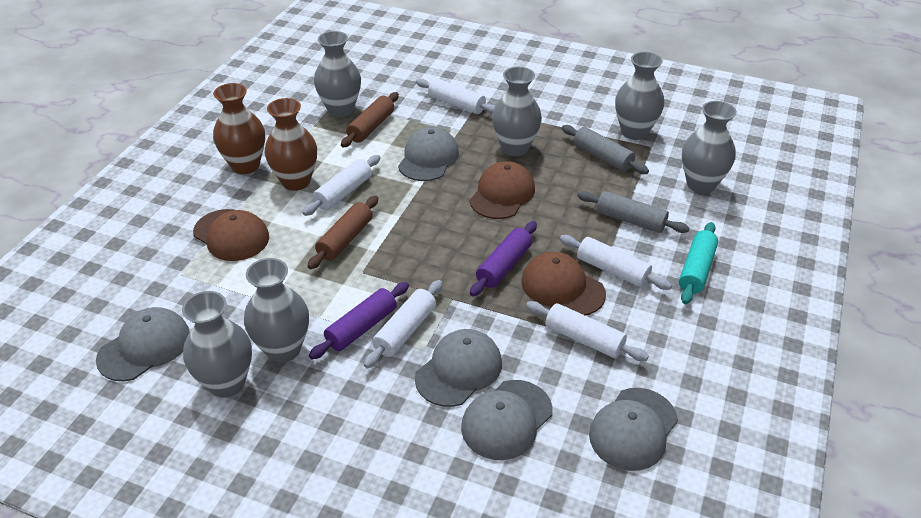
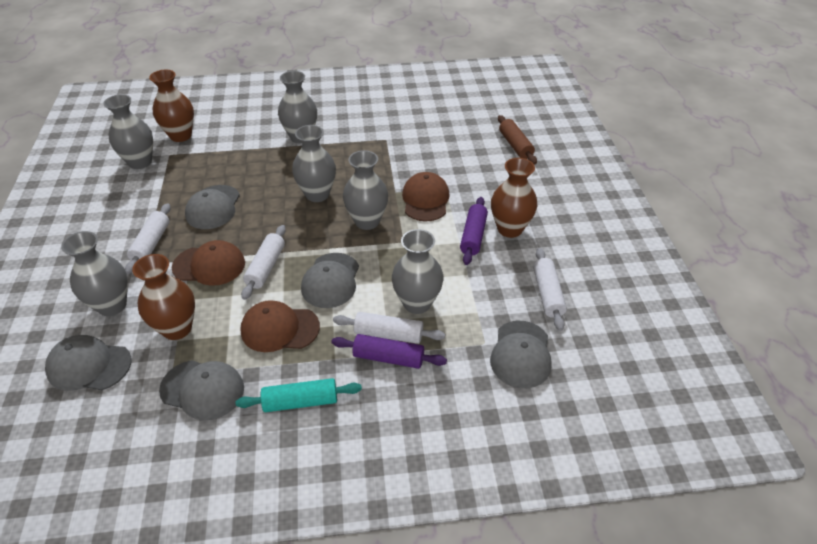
brown rolling pin: [308,196,378,269] [341,92,399,148] = 2 -> [498,115,537,165] = 1
brown vase: [213,83,265,174] [265,98,317,191] = 2 -> [132,254,195,340] [149,70,194,142] [491,158,537,238] = 3
grey rolling pin: [562,125,649,174] [578,191,689,233] = 2 -> none = 0
white rolling pin: [302,155,380,216] [364,280,442,368] [416,78,495,114] [526,301,649,361] [560,235,672,290] = 5 -> [125,203,171,274] [241,225,286,300] [333,312,445,344] [533,248,567,331] = 4

